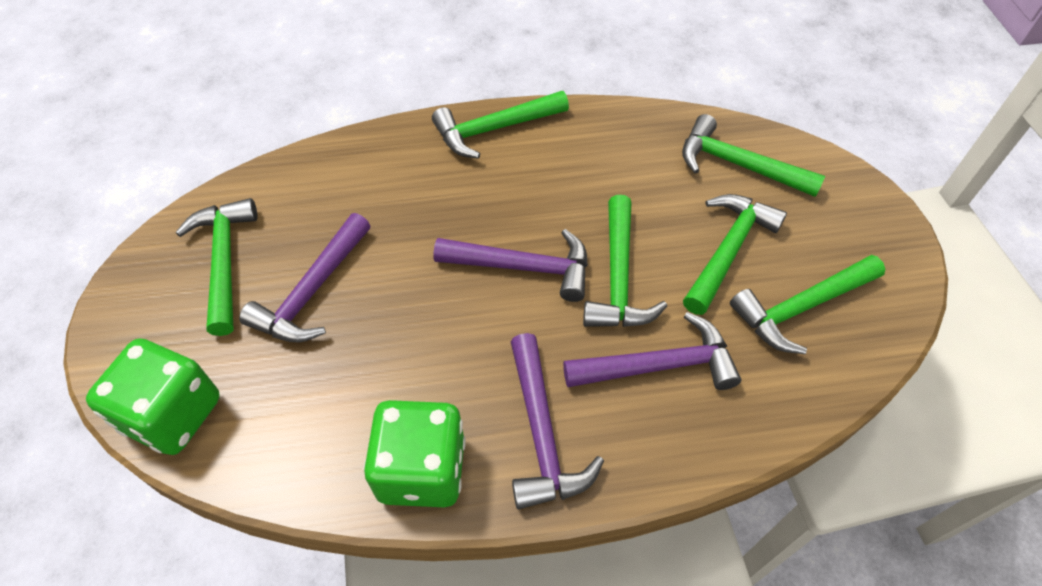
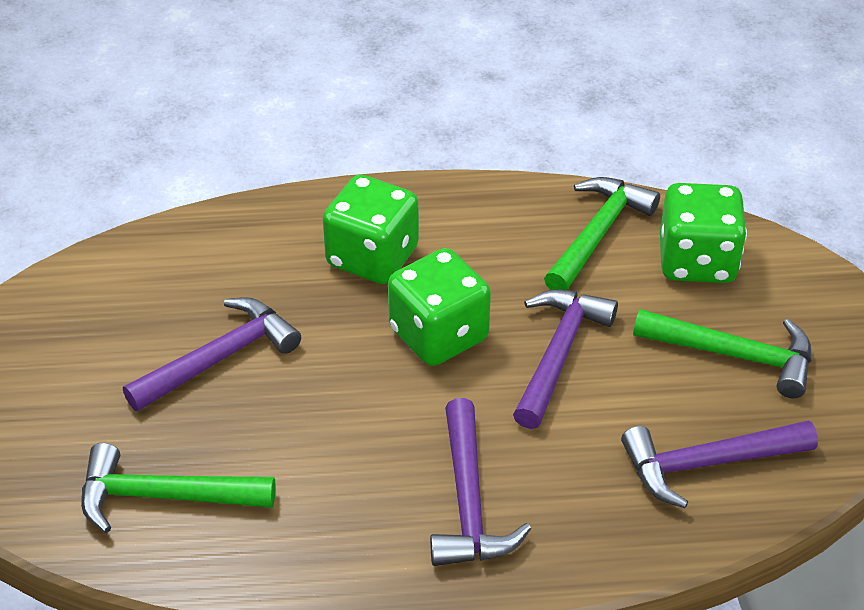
green dice: [86,338,220,455] [363,400,466,507] = 2 -> [323,175,419,284] [388,248,491,366] [660,183,747,283] = 3
green hammer: [176,198,257,336] [432,91,569,159] [583,195,667,327] [682,114,825,197] [683,194,787,315] [730,255,885,354] = 6 -> [81,443,276,533] [544,177,660,290] [633,309,811,398] = 3

